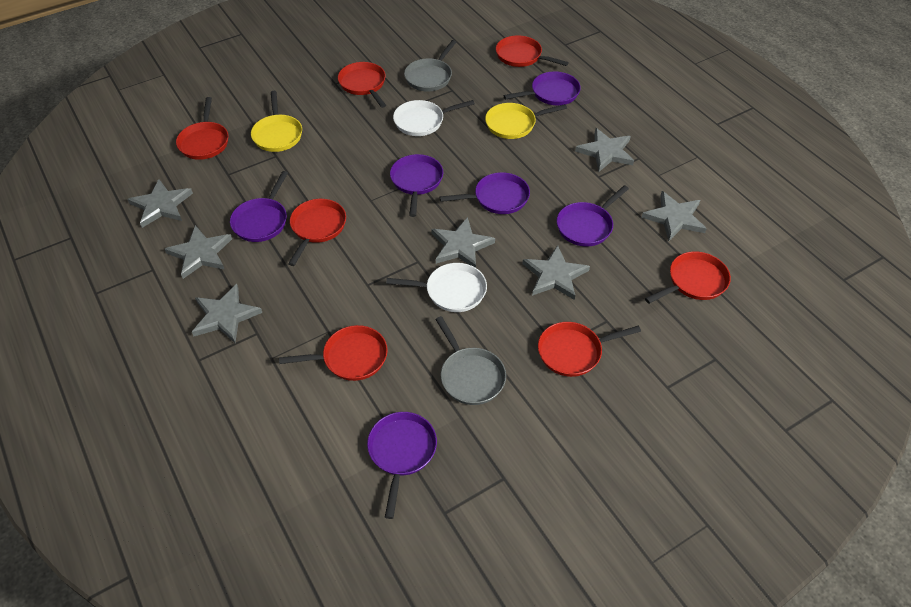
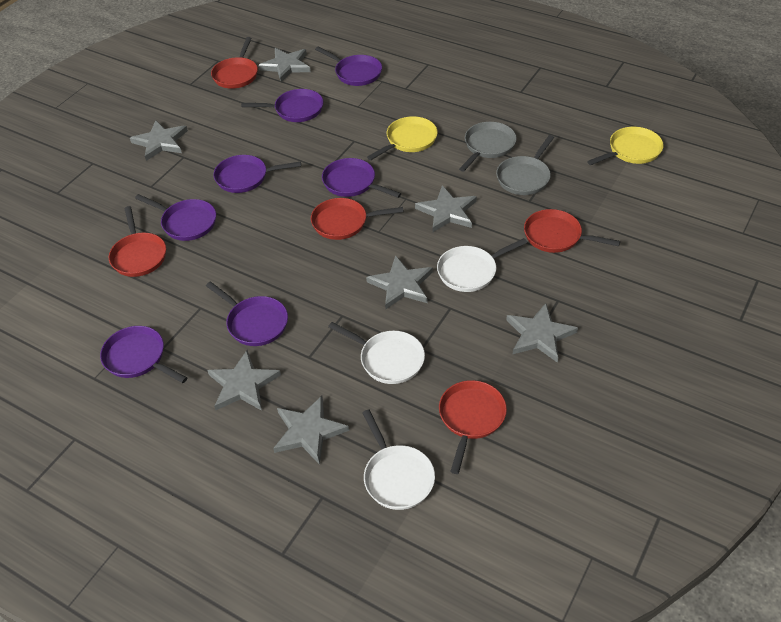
purple pan: [230,171,288,242] [367,412,437,519] [390,154,443,217] [439,172,530,214] [503,71,581,105] [557,185,629,246] = 6 -> [100,326,187,383] [135,194,216,241] [206,282,288,346] [213,155,301,193] [241,89,323,122] [315,47,382,86] [322,158,401,198] = 7
red pan: [176,97,228,160] [279,325,388,381] [288,199,346,266] [338,62,386,108] [496,35,569,67] [538,322,641,377] [645,251,731,304] = 7 -> [109,206,166,277] [211,37,258,89] [311,198,404,240] [439,380,507,474] [524,209,620,253] = 5
white pan: [386,263,487,312] [393,100,475,136] = 2 -> [328,322,425,384] [362,410,435,510] [437,238,527,292] = 3

